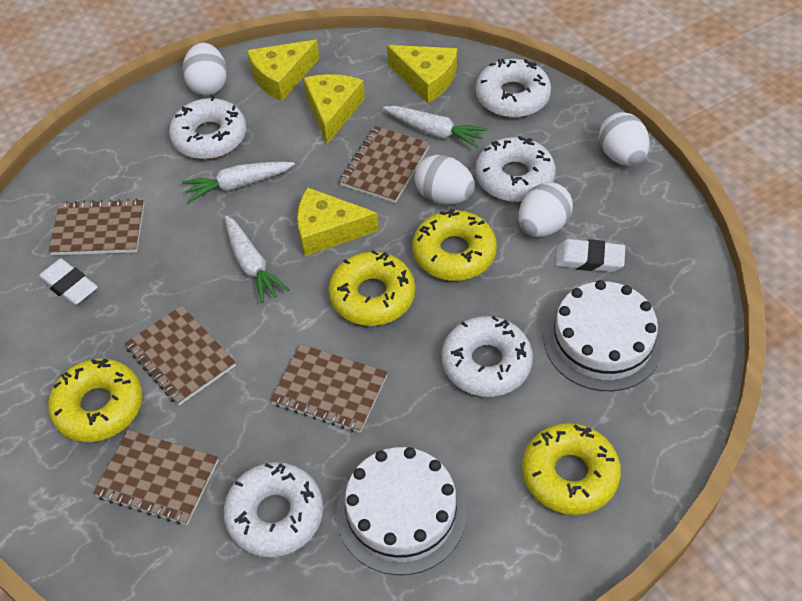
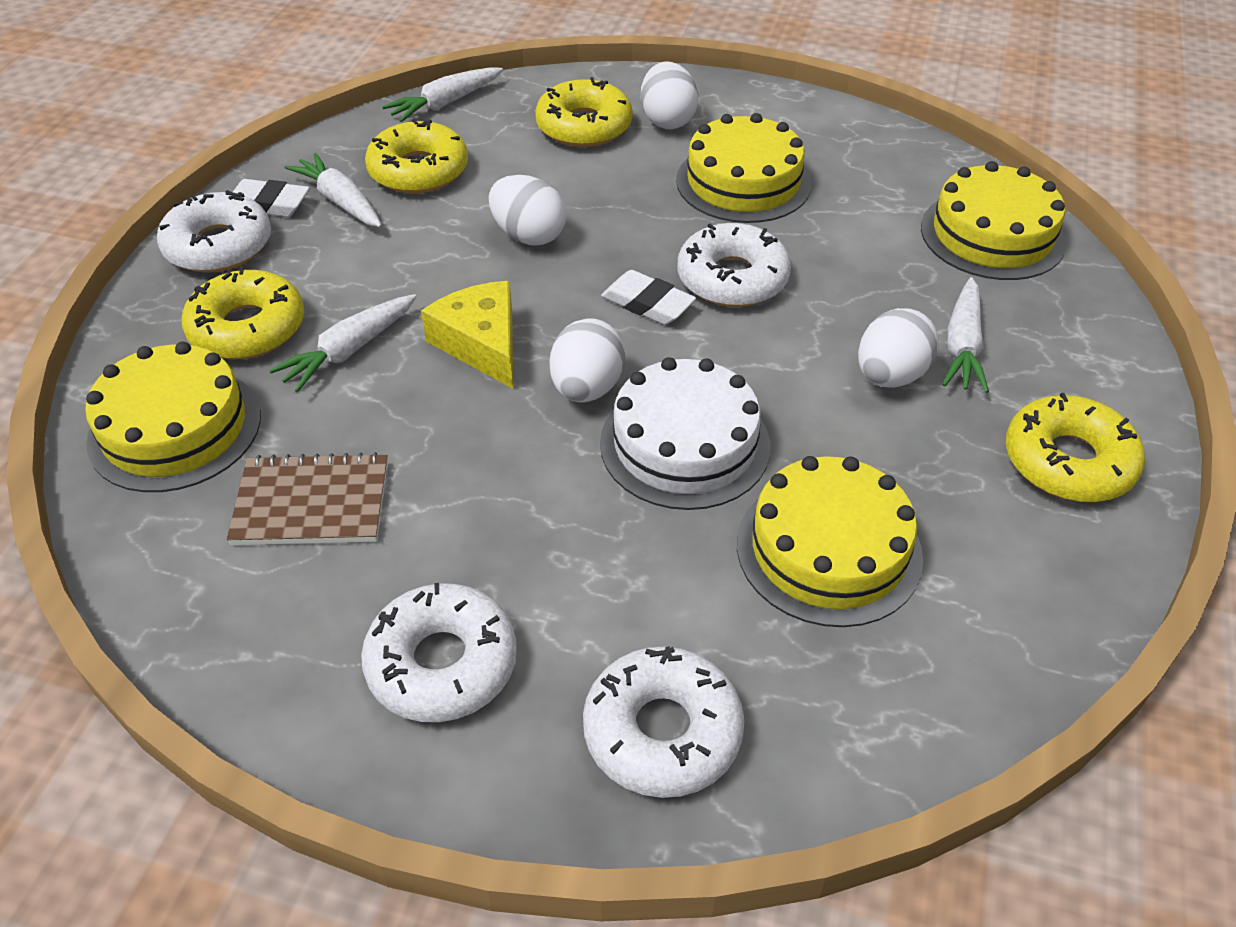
brown notebook: [48,198,144,255] [93,430,219,525] [125,305,236,406] [270,344,388,433] [339,126,430,203] = 5 -> [226,452,388,545] = 1
white cake: [337,447,467,575] [544,280,663,391] = 2 -> [600,357,770,510] = 1
white carrot: [182,161,295,202] [225,216,289,303] [383,106,487,148] = 3 -> [269,294,417,392] [285,153,382,227] [382,67,503,122] [942,277,989,393] = 4
white donut: [169,96,246,159] [223,462,323,557] [442,316,533,397] [475,136,556,202] [476,59,551,118] = 5 -> [157,190,271,273] [361,583,517,722] [583,646,745,798] [677,223,791,307] = 4
yellow cake: none = 0 -> [85,342,261,492] [676,113,811,223] [737,456,923,627] [921,161,1067,280] = 4
yellow cheese: [247,40,319,101] [297,188,379,256] [303,74,365,144] [387,45,457,103] = 4 -> [421,281,513,389] = 1

